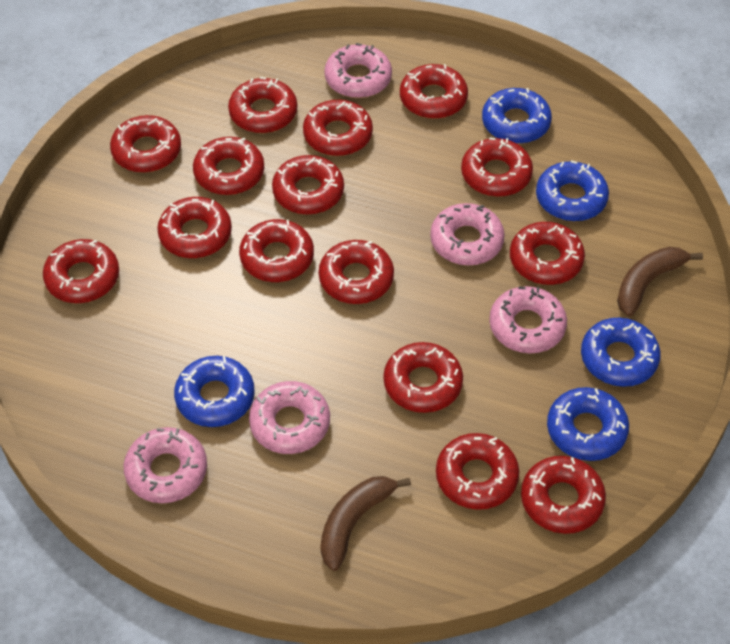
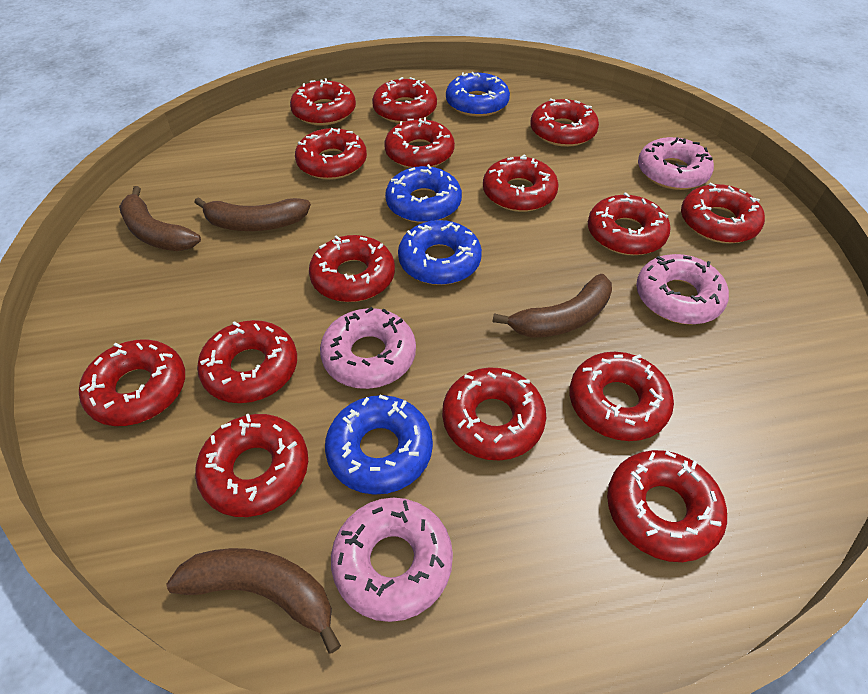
blue donut: [174,356,255,427] [482,88,552,144] [536,160,609,221] [547,387,629,461] [581,318,661,387] = 5 -> [325,395,433,495] [385,164,462,223] [398,220,482,285] [446,72,510,117] = 4
brown banana: [320,476,411,571] [617,247,703,317] = 2 -> [119,186,201,251] [167,548,341,654] [194,197,311,231] [492,274,612,338] = 4
pink donut: [124,427,207,503] [249,381,330,454] [324,43,392,98] [430,203,505,265] [489,286,567,354] = 5 -> [320,307,416,389] [331,498,453,622] [636,254,729,324] [638,137,714,190] = 4

